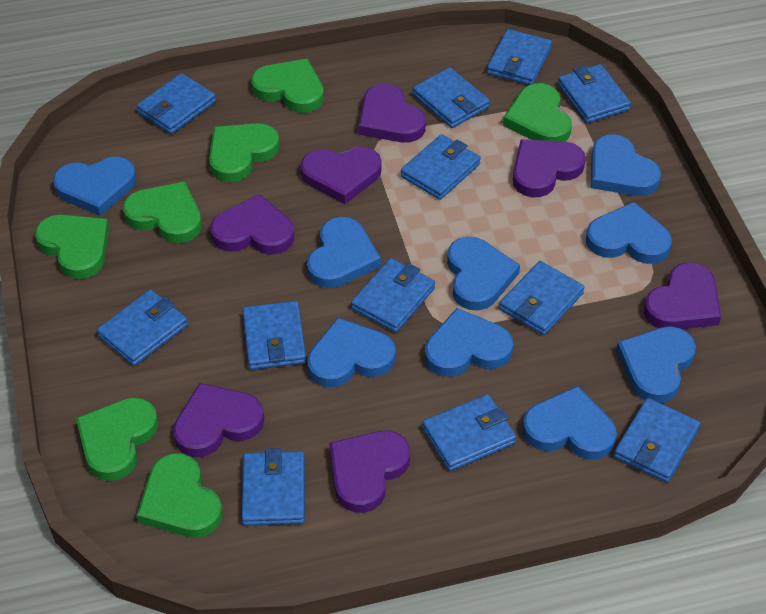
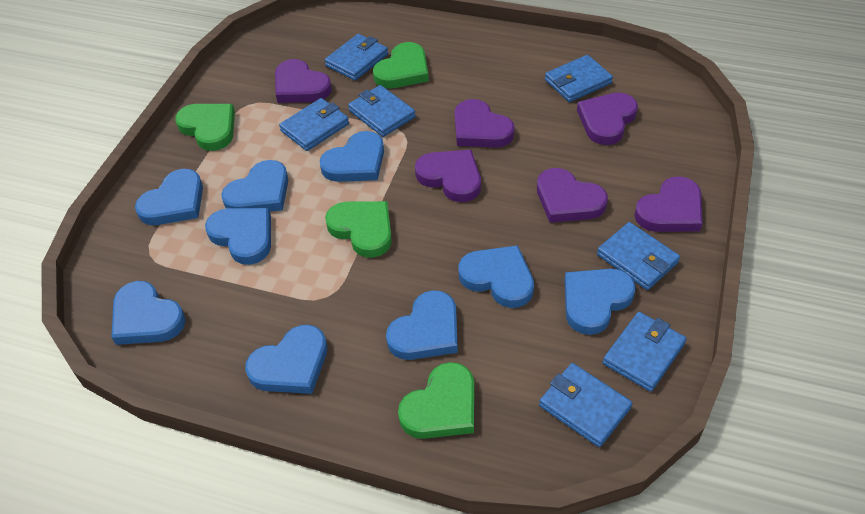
blue wallet: [97,290,188,366] [137,73,216,134] [241,448,305,526] [242,301,306,370] [351,258,435,332] [401,134,481,200] [412,67,490,128] [422,394,516,471] [487,29,552,85] [499,261,585,335] [558,64,631,123] [614,398,700,482] = 12 -> [279,98,349,151] [325,34,388,81] [348,85,415,137] [539,363,633,447] [545,55,613,102] [597,222,680,290] [603,312,686,392] = 7
green heart: [35,215,109,279] [76,397,158,481] [123,182,202,243] [137,453,223,538] [209,123,280,182] [251,59,324,113] [503,83,572,142] = 7 -> [175,104,235,151] [325,201,392,258] [373,42,429,88] [398,362,474,439] = 4
purple heart: [173,383,264,457] [210,194,294,255] [301,146,382,204] [329,431,410,513] [358,84,426,143] [513,139,586,197] [644,262,721,329] = 7 -> [275,59,332,103] [415,150,481,202] [455,99,515,148] [537,168,608,223] [577,92,638,145] [634,176,703,232] = 6

